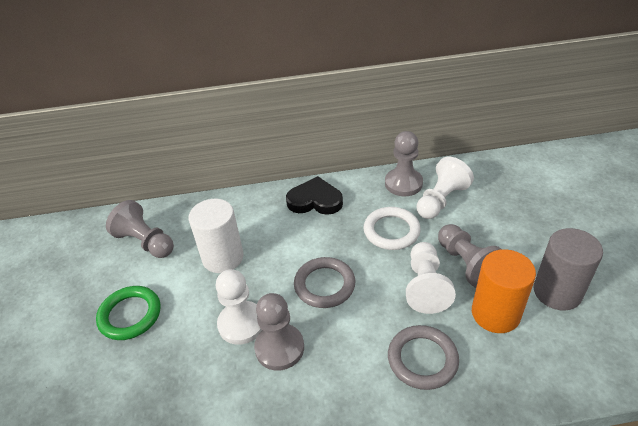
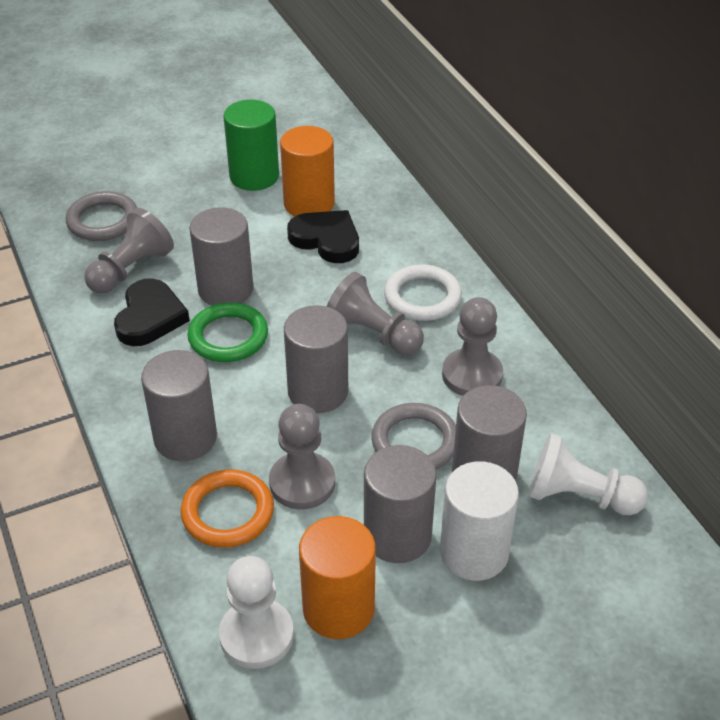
black heart: [286,176,343,215] = 1 -> [114,278,190,346] [287,210,359,263] = 2
green cylinder: none = 0 -> [223,100,279,191] = 1
grey cylinder: [534,228,603,311] = 1 -> [141,350,217,461] [189,207,253,306] [284,305,348,413] [364,445,437,563] [452,385,527,481] = 5
orange cylinder: [472,249,536,333] = 1 -> [280,126,335,216] [299,516,376,639] = 2
orange ring: none = 0 -> [181,469,274,548] = 1
white pawn: [216,269,262,345] [406,242,456,314] [416,157,474,219] = 3 -> [219,556,294,669] [529,433,648,515] = 2

